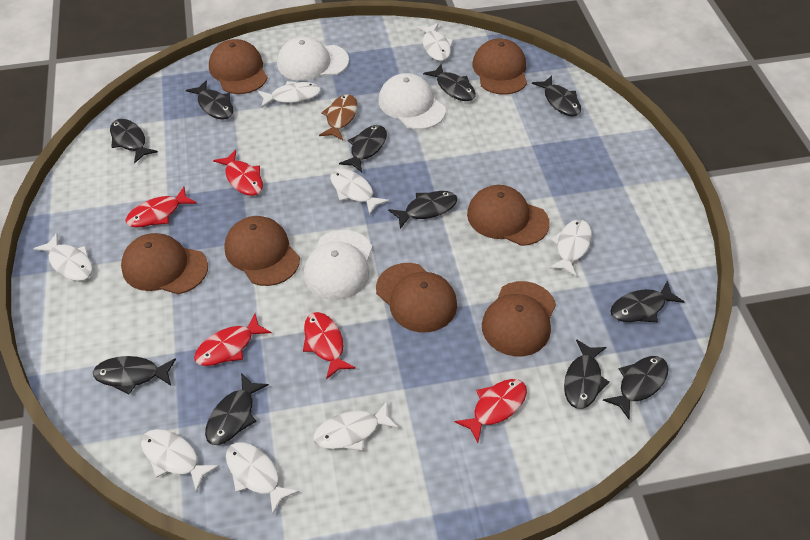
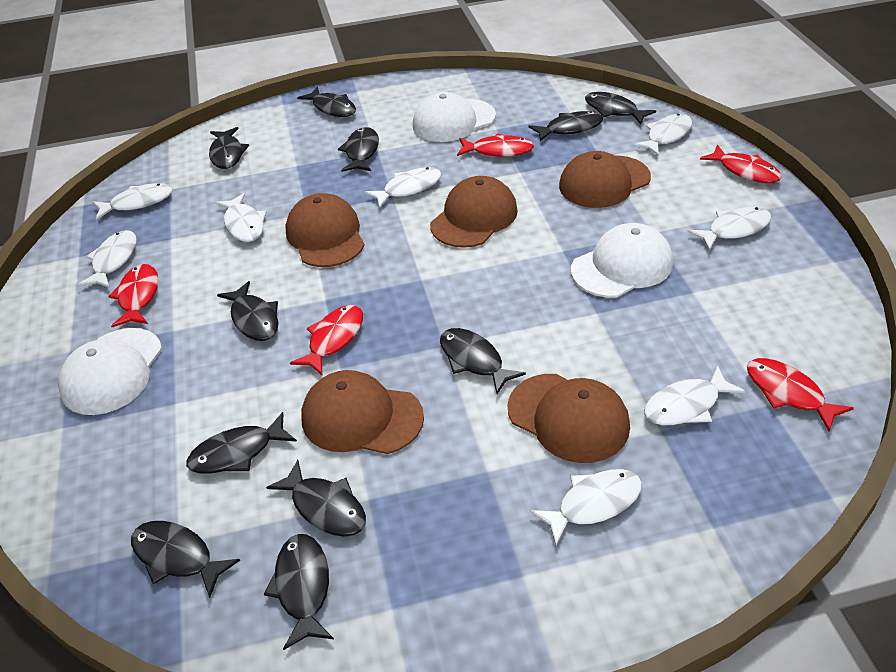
brown cap: [121,233,208,294] [209,39,268,94] [224,216,300,286] [376,263,457,333] [467,185,550,246] [472,38,527,95] [482,281,556,356] = 7 -> [285,193,365,267] [301,370,424,454] [430,176,518,248] [508,374,630,463] [559,151,651,208] = 5
brown fish: [319,94,358,140] = 1 -> none = 0

